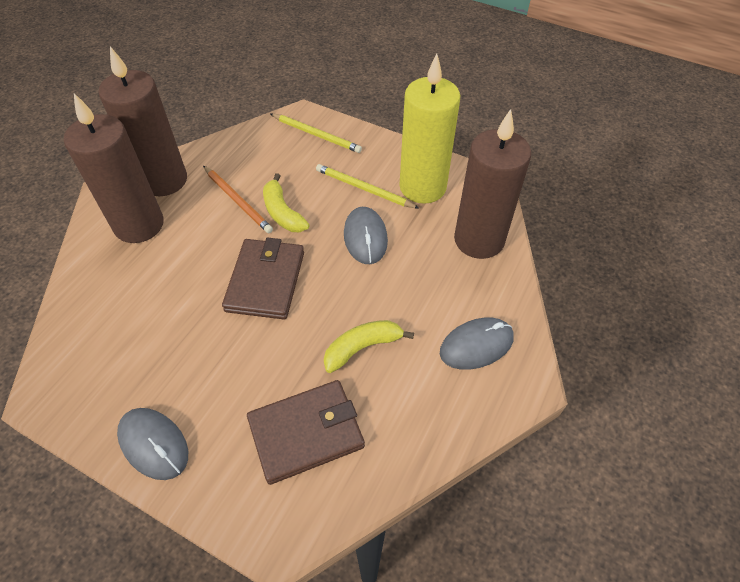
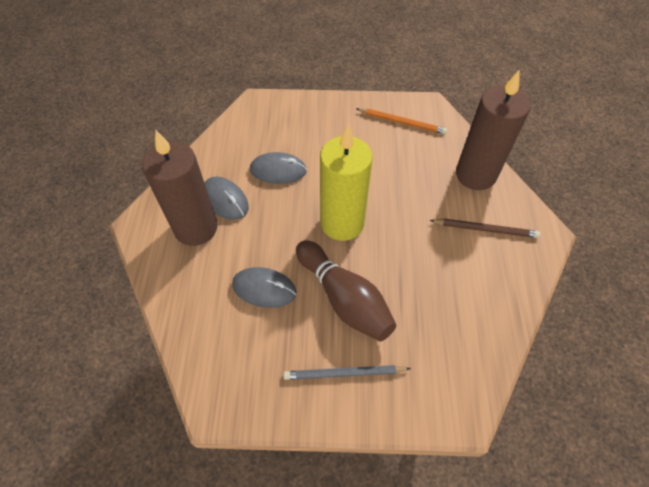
brown bowling pin: none = 0 -> [296,240,396,341] = 1
brown candle: [64,93,164,243] [99,46,187,196] [454,109,531,259] = 3 -> [142,130,218,246] [456,69,531,190] = 2
brown pencil: none = 0 -> [430,219,540,238] = 1
brown wallet: [222,237,304,319] [247,380,365,485] = 2 -> none = 0
grey pencil: none = 0 -> [283,365,411,380] = 1
yellow banana: [263,173,309,232] [324,320,414,373] = 2 -> none = 0
yellow pencil: [271,114,362,153] [316,164,419,209] = 2 -> none = 0

